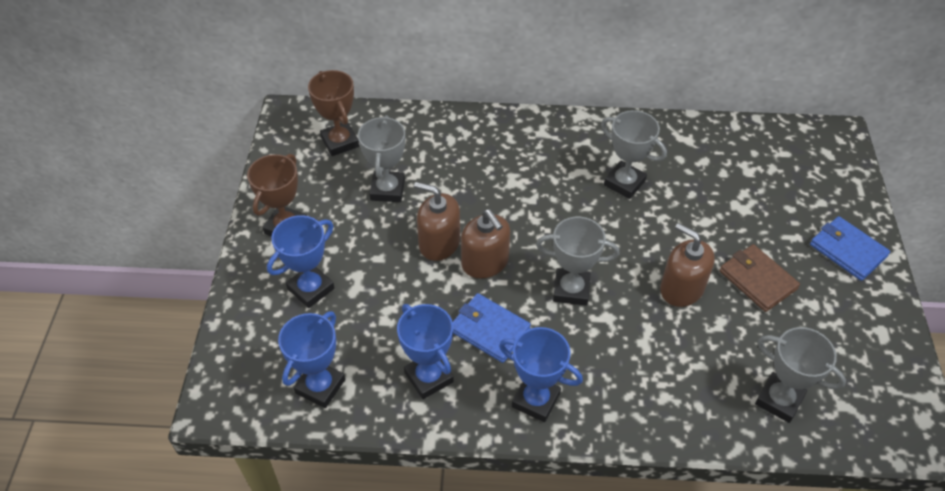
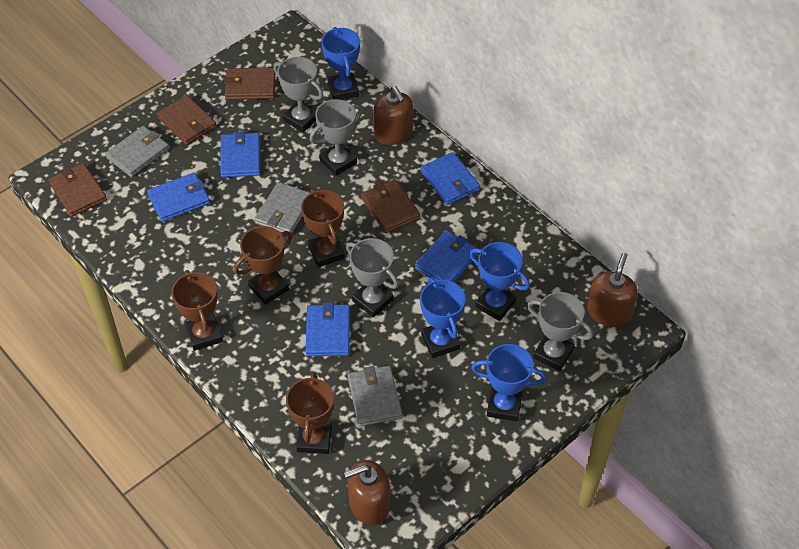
blue wallet: [453,293,531,363] [810,216,890,281] = 2 -> [147,172,210,222] [220,131,260,177] [305,302,350,356] [415,230,479,282] [420,152,480,205] = 5
brown trophy: [247,154,307,237] [308,70,359,156] = 2 -> [171,270,223,351] [234,226,293,305] [286,372,334,454] [301,189,345,267] = 4
brown wallet: [720,244,800,312] = 1 -> [48,163,107,217] [157,95,217,145] [224,68,276,100] [361,179,420,233] = 4
grey wallet: none = 0 -> [105,126,169,177] [254,182,310,233] [347,366,402,427] = 3

